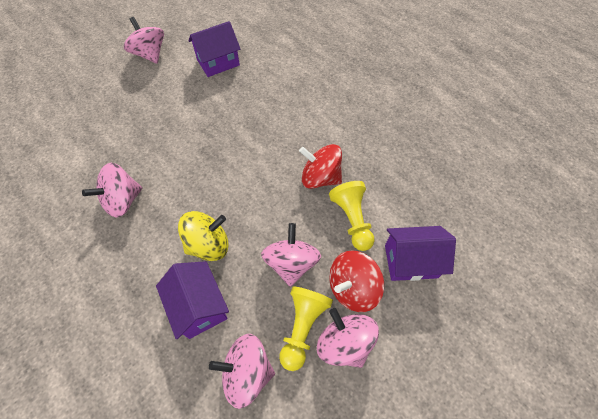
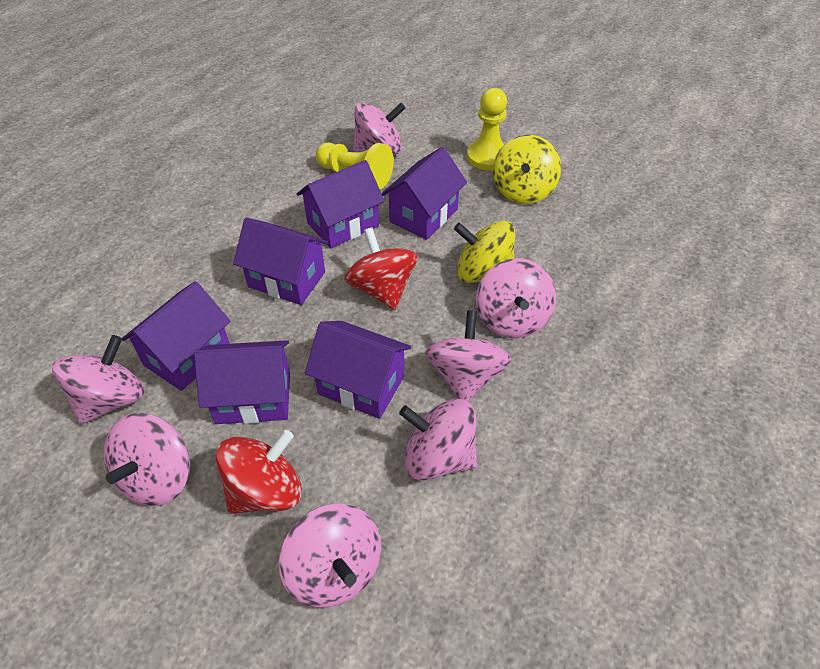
pink spinning top: [82,163,142,217] [124,17,164,64] [209,334,275,409] [261,223,321,287] [317,308,379,368] = 5 -> [52,335,144,425] [103,413,190,506] [279,504,381,608] [353,102,405,155] [399,398,477,481] [425,310,512,401] [476,258,556,338] = 7
purple house: [156,261,229,339] [188,21,241,77] [385,226,456,281] = 3 -> [122,281,231,391] [194,340,290,424] [233,217,328,305] [297,160,385,248] [305,321,411,419] [381,147,467,240] = 6
yellow spinning top: [178,211,229,261] = 1 -> [454,221,515,283] [493,135,561,204] = 2

